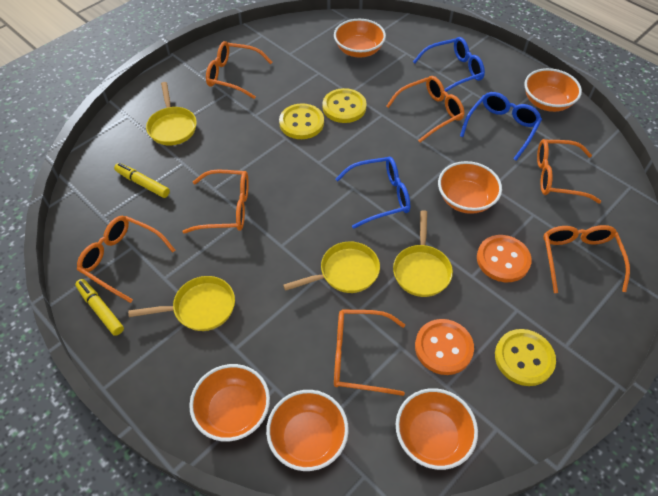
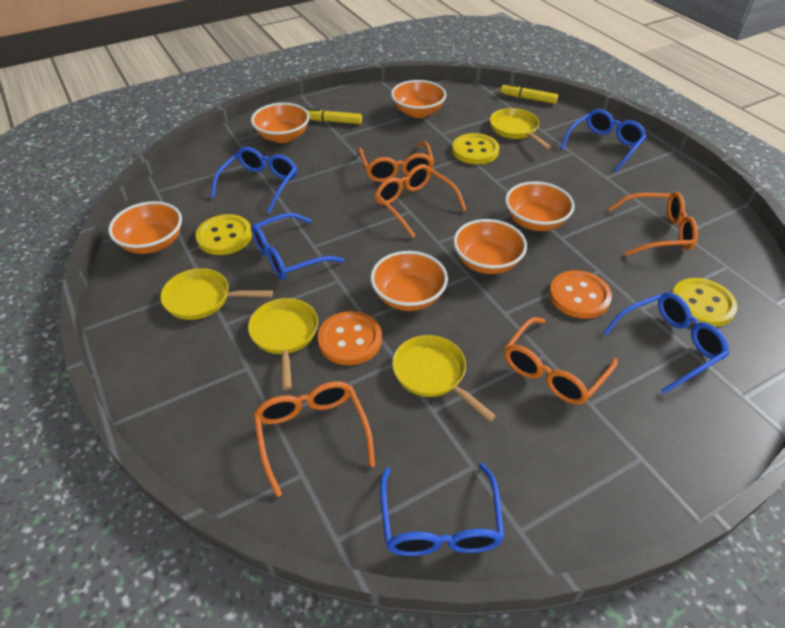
blue glasses: [336,157,410,229] [413,37,485,92] [460,92,542,161] = 3 -> [211,147,297,213] [251,213,344,280] [380,463,505,556] [560,109,647,172] [603,292,729,394] = 5
orange glasses: [77,216,175,303] [182,170,249,234] [206,41,273,99] [334,309,405,396] [387,76,464,142] [537,139,601,203] [543,225,630,293] = 7 -> [254,381,375,497] [358,141,434,182] [375,164,466,238] [504,317,618,404] [608,192,698,256] = 5

